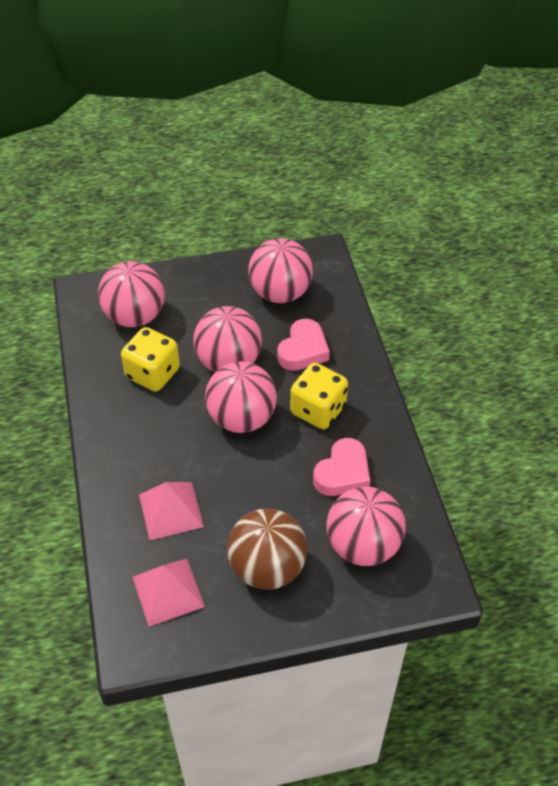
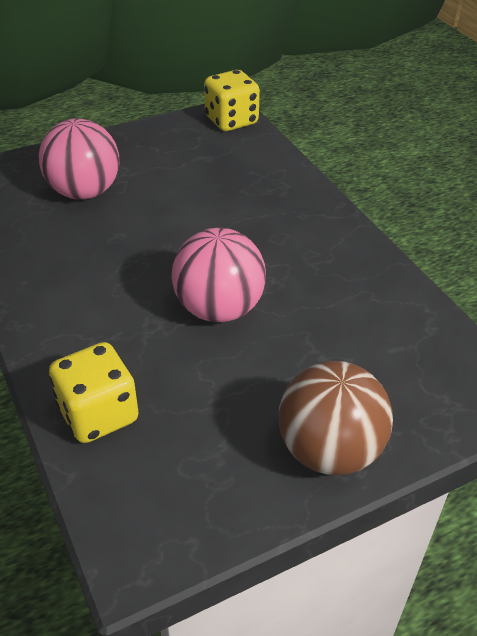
pink ball: [98,261,165,327] [193,306,262,372] [205,361,277,433] [248,238,313,303] [327,487,406,566] = 5 -> [39,119,119,199] [172,228,266,322] = 2
pink heart: [277,319,330,371] [313,438,370,496] = 2 -> none = 0
pink pyramid: [133,558,205,627] [139,482,204,540] = 2 -> none = 0

